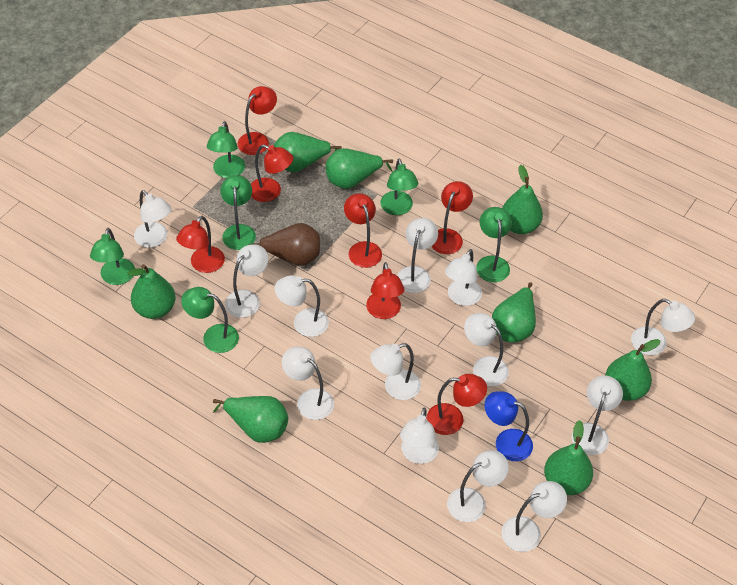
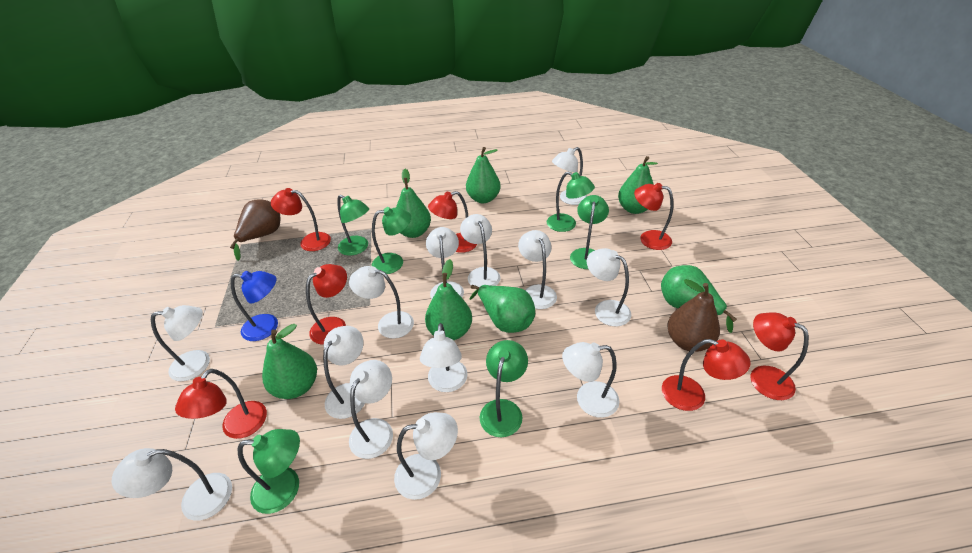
brown pear: [249,223,320,266] = 1 -> [230,199,281,261] [667,279,720,352] = 2
green pear: [128,264,176,319] [213,396,288,443] [274,132,342,172] [326,148,393,189] [492,282,536,343] [502,165,543,234] [544,420,593,495] [605,339,660,401] = 8 -> [262,324,317,399] [396,169,431,238] [425,259,472,340] [466,147,501,203] [470,285,535,333] [618,156,658,214] [661,265,737,333] = 7

